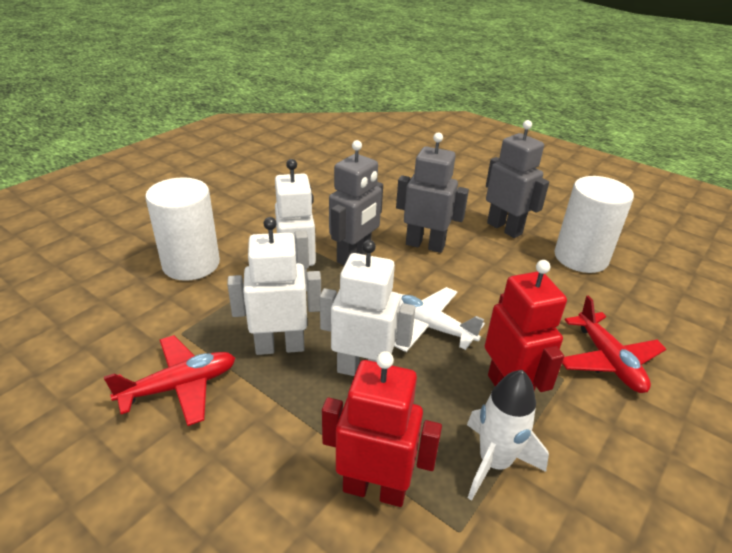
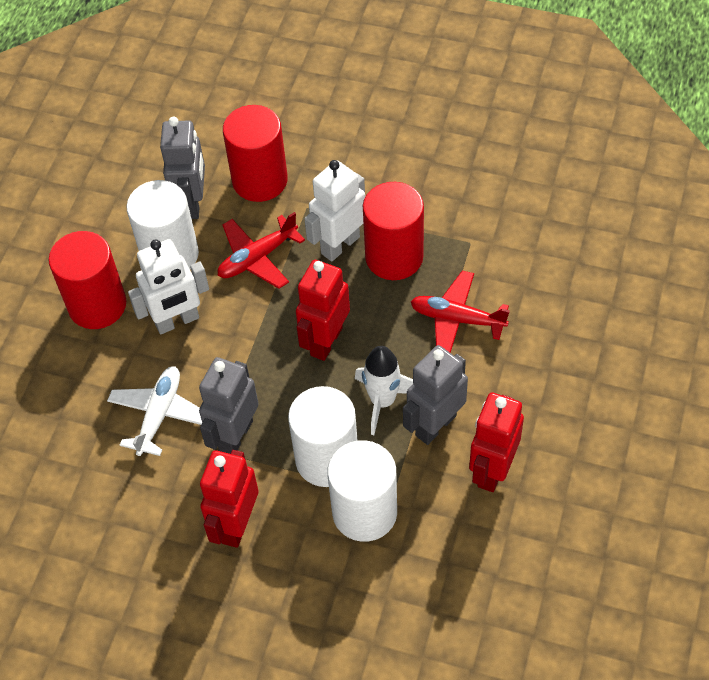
red cylinder: none = 0 -> [48,231,126,329] [223,105,288,202] [363,182,424,280] = 3
red robot: [322,351,442,507] [485,260,567,392] = 2 -> [200,450,259,548] [296,260,350,361] [469,392,524,492] = 3
white cylinder: [145,177,220,281] [554,176,634,273] = 2 -> [126,180,199,269] [288,386,358,487] [327,440,397,542] = 3
white robot: [227,217,321,355] [275,159,316,291] [320,240,415,376] = 3 -> [128,239,209,334] [304,160,365,262] = 2

